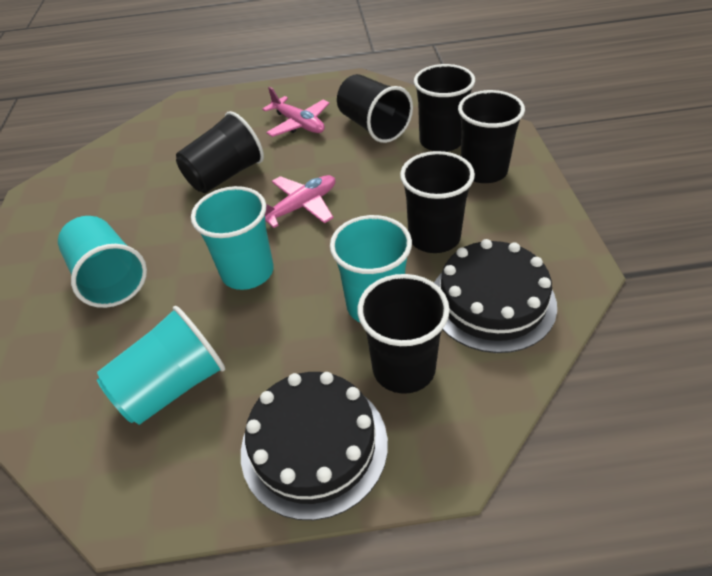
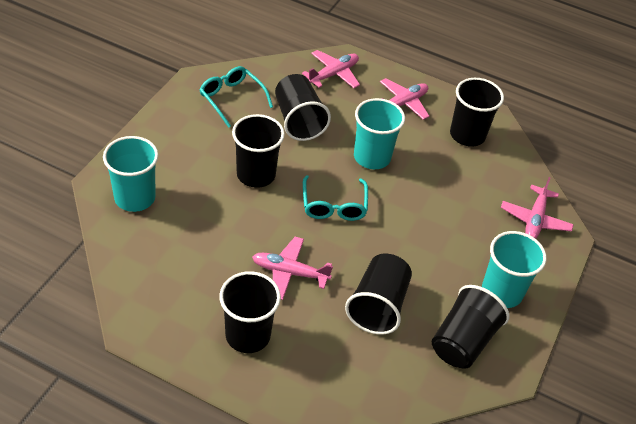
black cake: [241,372,388,520] [434,239,557,353] = 2 -> none = 0
pink plane: [262,87,330,137] [265,175,335,228] = 2 -> [252,237,333,300] [302,50,360,88] [380,78,429,120] [501,177,574,239] = 4
turquoise cup: [58,216,147,308] [97,306,225,425] [191,186,274,290] [330,215,412,322] = 4 -> [103,136,158,212] [354,98,405,169] [482,231,547,308] = 3
turquoise glasses: none = 0 -> [200,66,273,128] [303,175,368,221] = 2

